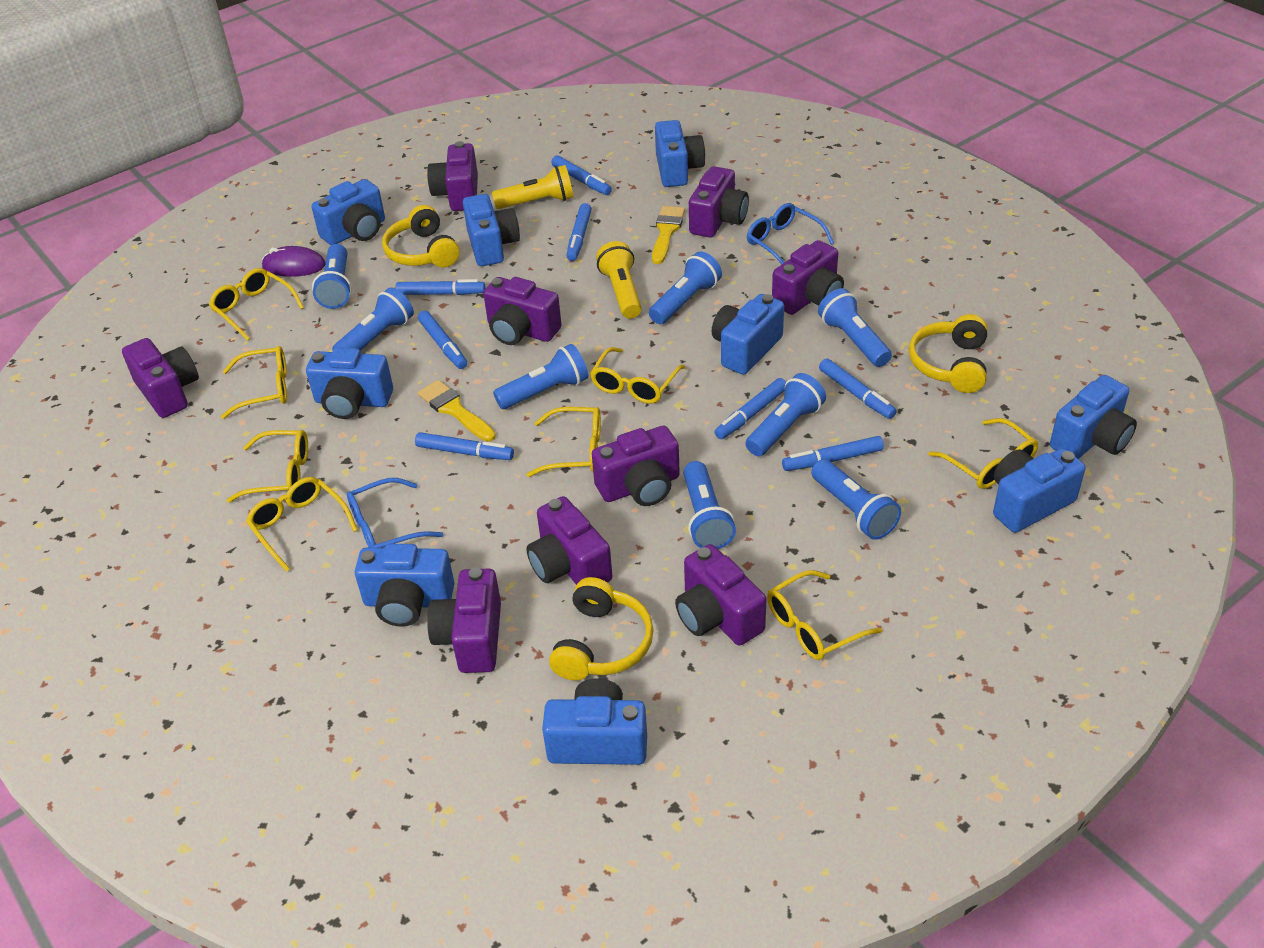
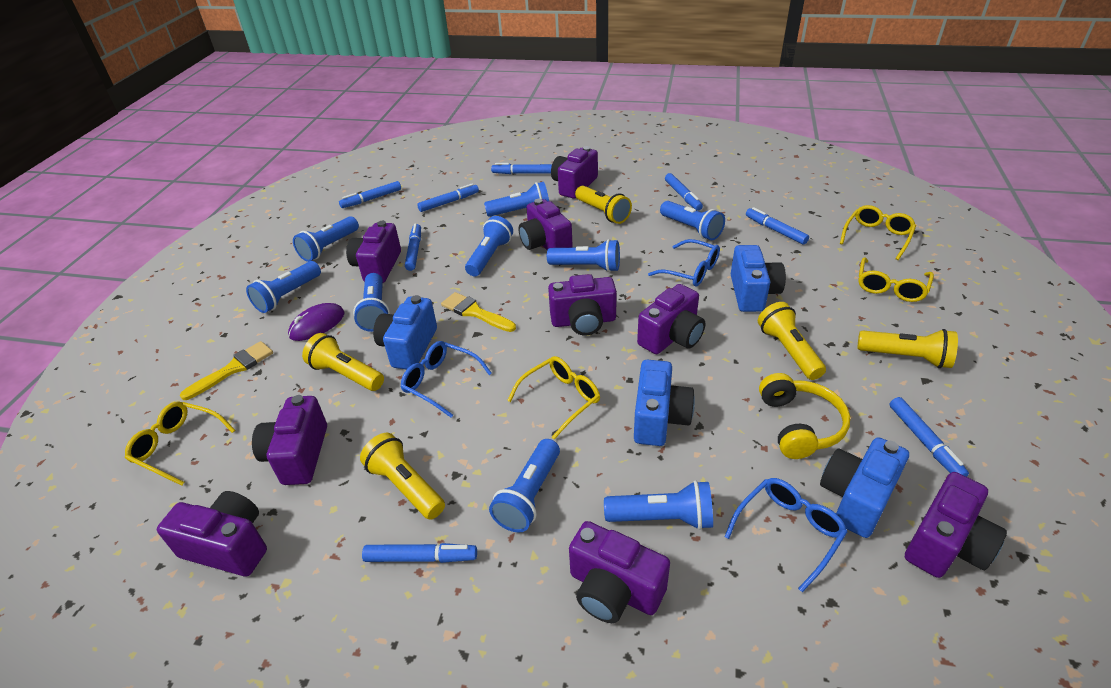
blue camera: [306,347,393,419] [311,179,385,245] [355,544,455,627] [463,194,520,266] [542,678,647,765] [655,120,705,187] [712,294,784,375] [993,448,1085,533] [1050,375,1137,459] = 9 -> [373,295,437,369] [634,360,695,446] [731,245,786,312] [820,437,909,538] = 4
blue flashlight: [312,244,352,309] [332,287,414,351] [493,344,588,409] [649,252,722,324] [683,461,736,549] [745,373,826,456] [811,459,901,540] [818,288,892,367] = 8 -> [246,261,321,313] [293,216,359,262] [353,273,390,332] [465,216,513,276] [484,182,549,217] [489,439,560,533] [547,239,620,272] [604,480,713,530] [660,201,725,240] = 9
blue glasses: [347,478,443,548] [747,203,834,264] = 2 -> [401,341,492,418] [648,239,720,287] [724,478,847,592] = 3
yellow flashlight: [492,165,574,209] [596,241,642,319] = 2 -> [302,333,384,391] [360,433,445,520] [575,186,632,224] [758,302,826,380] [858,329,958,368] = 5
yellow glasses: [209,268,304,341] [221,346,287,419] [227,430,308,503] [246,477,358,572] [526,407,601,477] [590,347,685,404] [767,570,882,660] [928,418,1039,489] = 8 -> [125,401,235,486] [507,356,600,440] [840,205,916,260] [858,257,934,302] = 4
yellow headphones: [382,205,460,268] [549,577,654,681] [909,314,987,393] = 3 -> [759,373,850,459] = 1

